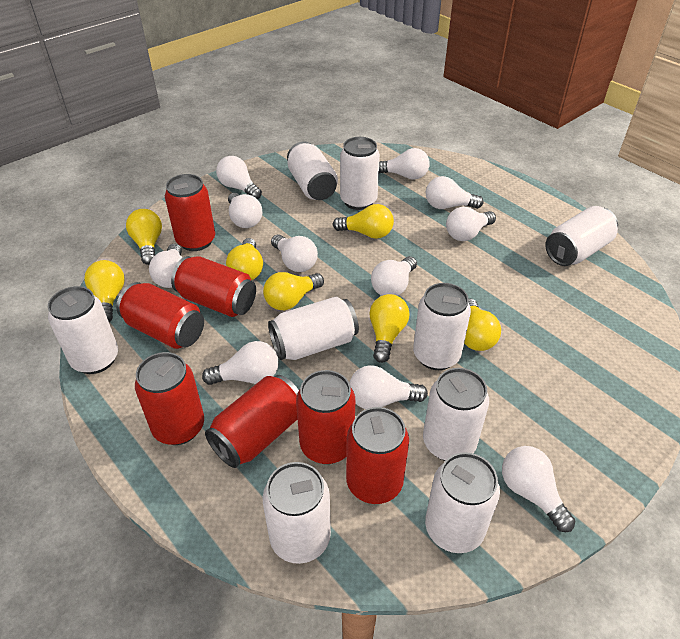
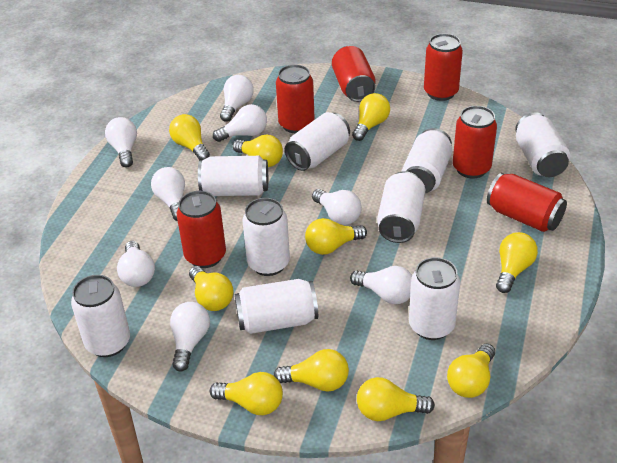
red can: [116,282,204,349] [135,352,204,445] [165,174,215,251] [171,256,256,317] [205,375,299,468] [296,370,355,464] [346,407,409,504] = 7 -> [177,191,226,268] [276,64,315,133] [332,46,376,102] [424,33,463,101] [453,106,497,179] [487,173,567,232] = 6
white light bulb: [149,244,183,288] [202,341,279,385] [216,156,262,199] [228,193,262,228] [271,234,318,272] [349,365,428,409] [371,256,417,296] [379,148,430,180] [426,176,483,209] [446,207,496,241] [502,446,575,532] = 11 -> [105,117,137,167] [117,241,155,287] [151,167,185,221] [170,302,210,371] [213,104,267,142] [220,75,254,122] [312,189,362,225] [350,266,412,304] = 8
yellow light bulb: [84,260,125,322] [126,209,162,265] [226,238,263,280] [263,272,324,310] [333,204,394,239] [369,294,410,363] [464,299,501,351] = 7 -> [169,114,210,160] [189,266,234,311] [210,372,283,415] [233,135,283,167] [274,349,349,392] [305,218,367,255] [352,93,390,141] [357,377,435,421] [447,344,495,398] [496,232,538,293] = 10

